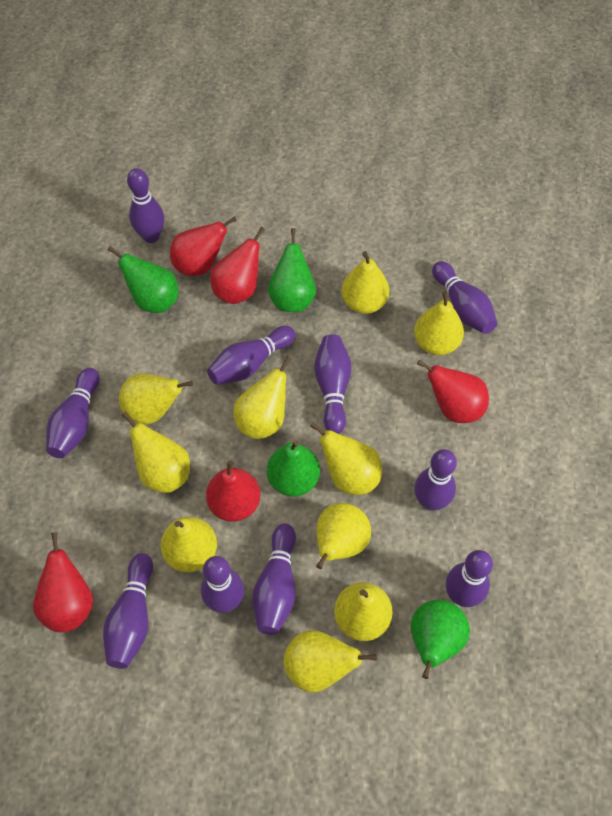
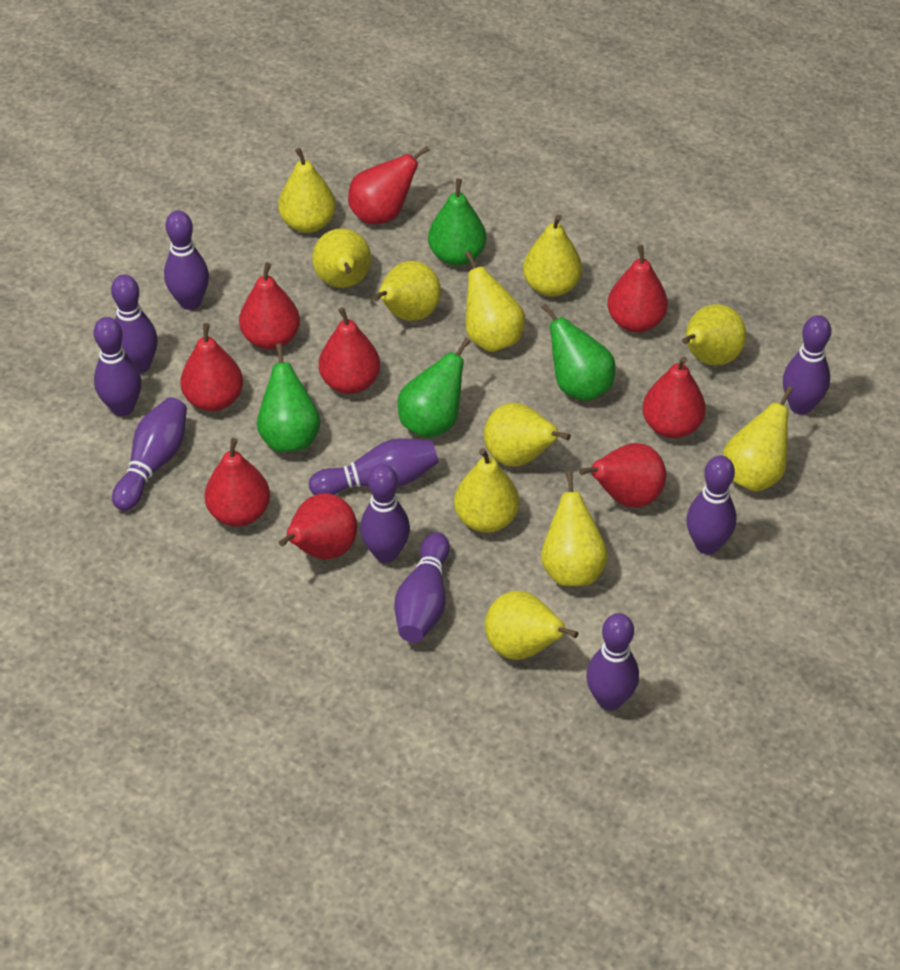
red pear: [33,532,93,632] [170,216,237,276] [206,461,260,522] [210,227,265,304] [417,360,489,423] = 5 -> [181,323,243,411] [204,438,270,526] [239,262,300,350] [279,493,357,559] [319,307,380,394] [348,146,430,224] [579,443,666,508] [607,245,668,332] [642,356,706,438] = 9
yellow pear: [119,374,193,424] [122,412,190,493] [161,516,217,572] [233,356,292,439] [284,630,377,693] [310,422,382,495] [316,503,371,569] [334,582,393,641] [341,251,389,314] [414,291,464,355] = 10 -> [278,148,336,233] [312,228,371,288] [373,261,441,321] [454,448,519,533] [465,251,525,352] [484,403,571,466] [485,591,579,660] [523,215,582,297] [541,471,608,586] [682,304,746,365] [723,386,793,492] = 11

